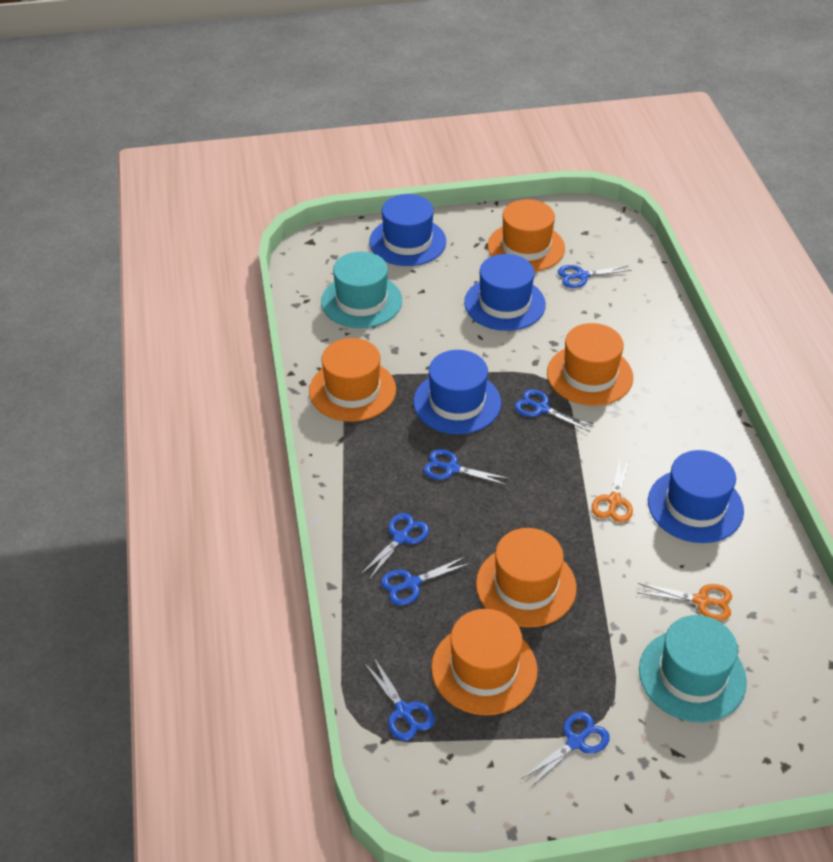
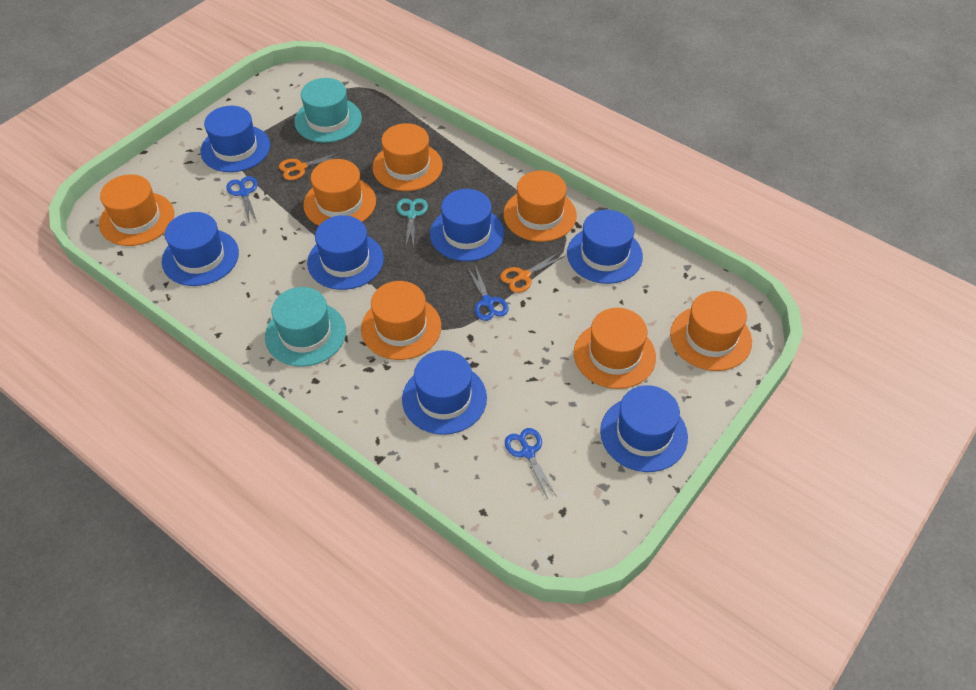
blue hat: [369,194,446,266] [413,350,501,434] [464,254,546,331] [648,450,744,543] = 4 -> [162,212,239,286] [200,106,270,172] [307,215,384,290] [402,350,487,435] [430,189,504,261] [567,210,643,284] [600,385,688,472] = 7
blue scissors: [360,513,429,580] [364,658,435,741] [381,556,471,605] [423,449,510,485] [514,389,595,432] [521,712,610,788] [558,265,632,288] = 7 -> [226,176,258,222] [467,265,509,321] [505,428,556,499] = 3
orange hat: [309,338,396,422] [431,609,538,716] [476,528,577,628] [488,199,565,272] [547,323,633,406] = 5 -> [99,174,174,246] [303,159,376,226] [361,281,441,360] [372,123,443,191] [504,171,577,242] [574,308,656,389] [670,291,752,371] = 7
turquoise scissors: none = 0 -> [397,198,428,248] = 1

